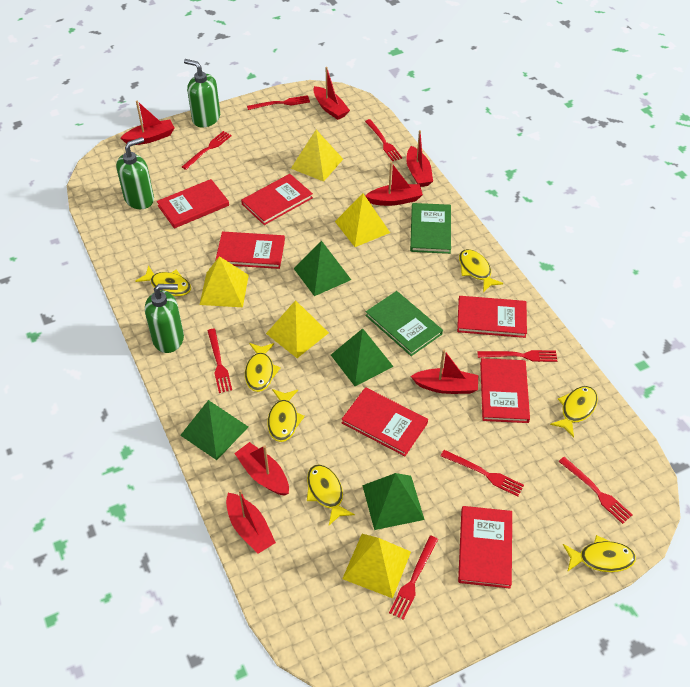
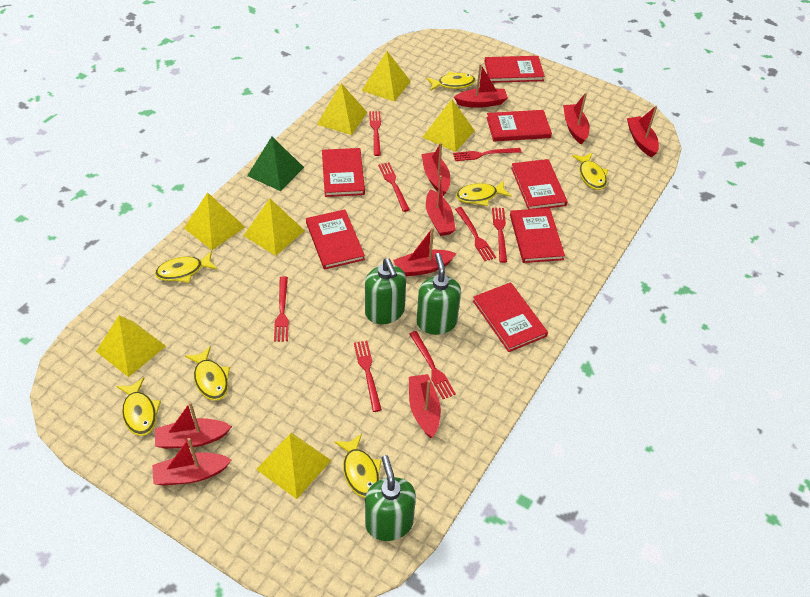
green book: [365,291,443,356] [410,203,451,254] = 2 -> none = 0
green pyramid: [180,400,248,460] [294,240,351,296] [331,328,394,386] [362,473,425,530] = 4 -> [247,137,304,191] = 1
red boat: [121,101,174,145] [226,490,276,554] [234,442,289,496] [313,67,350,120] [365,162,423,206] [406,130,433,187] [411,350,478,394] = 7 -> [152,438,232,486] [155,402,232,449] [393,228,457,276] [409,374,441,438] [422,143,450,196] [426,175,456,236] [454,64,508,108] [563,93,590,145] [627,106,659,157] = 9
yellow pyramid: [199,256,249,307] [266,300,329,358] [291,130,343,182] [335,193,390,247] [342,534,411,598] = 5 -> [96,315,166,377] [184,192,245,250] [244,199,305,256] [256,432,331,499] [317,83,367,135] [361,51,411,102] [422,99,475,152] = 7

